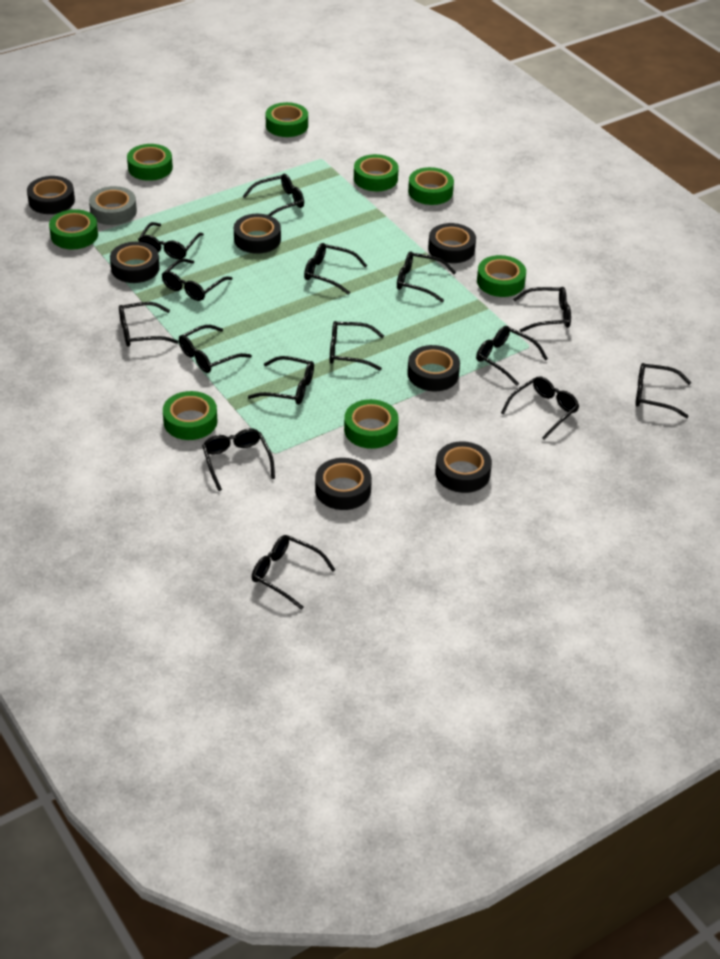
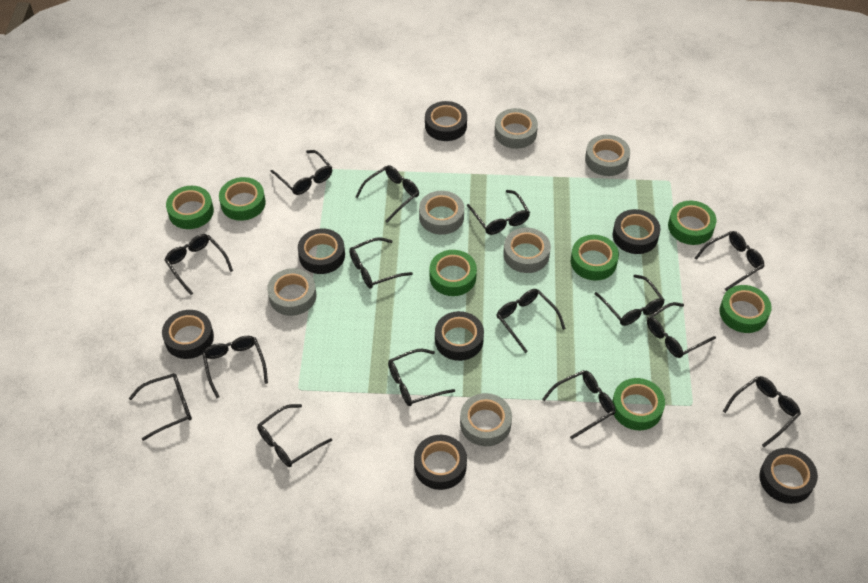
green tape: [49,209,98,250] [127,144,173,181] [163,391,217,440] [266,102,308,137] [344,399,399,449] [354,154,399,191] [408,167,454,205] [477,255,526,297] = 8 -> [166,186,214,229] [219,177,266,221] [430,250,477,296] [571,235,619,281] [612,378,665,430] [668,201,716,245] [719,285,772,333] = 7
grey tape: [89,186,137,225] = 1 -> [267,268,317,316] [419,191,464,235] [460,393,512,446] [494,108,538,149] [503,228,551,273] [585,135,630,176] = 6

